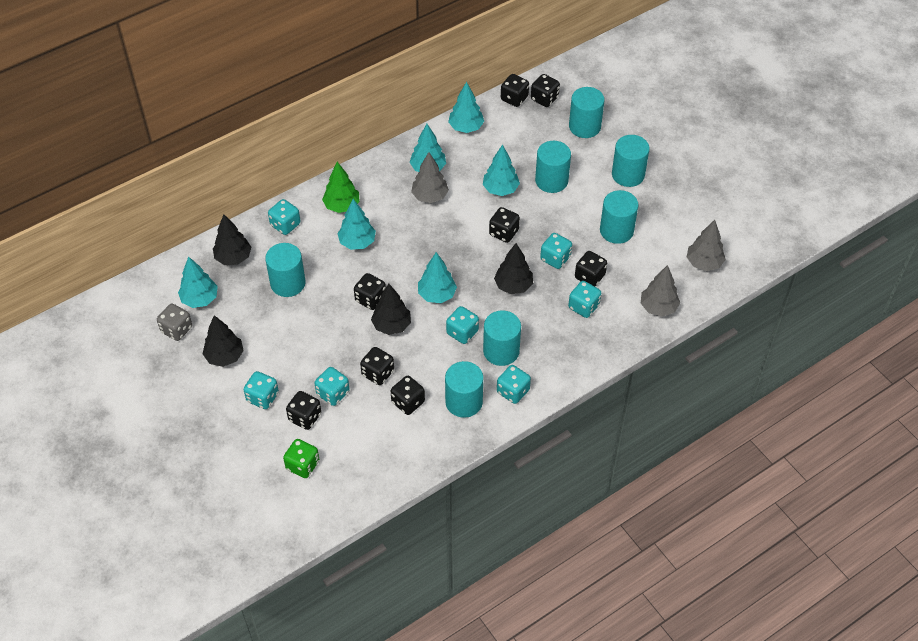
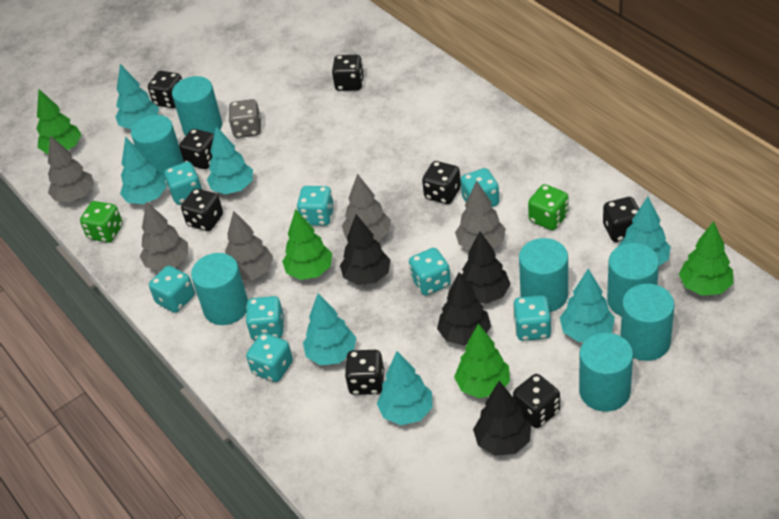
green dice: [283,439,319,478] = 1 -> [80,201,123,243] [528,184,569,230] = 2
green tree: [322,162,360,213] = 1 -> [37,89,81,154] [282,209,332,280] [454,324,510,398] [679,221,733,296] = 4
grey tree: [411,152,449,203] [641,265,680,317] [687,220,726,271] = 3 -> [48,136,94,202] [140,201,188,271] [225,210,273,280] [342,174,391,241] [455,181,506,250] = 5
turquoise dice: [244,371,279,409] [268,199,300,235] [315,367,350,406] [446,306,479,344] [497,365,531,404] [540,233,572,269] [568,281,601,318] = 7 -> [149,266,195,313] [164,162,203,205] [245,296,284,340] [246,333,293,382] [297,186,334,226] [409,248,451,296] [461,168,499,207] [513,295,551,341] = 8
turquoise tree: [178,256,218,308] [337,199,376,250] [409,124,446,172] [418,252,457,303] [448,82,484,133] [483,144,520,196] = 6 -> [115,64,159,129] [120,137,167,204] [207,126,253,194] [303,293,356,365] [377,351,433,425] [560,269,615,342] [618,197,671,266] = 7

